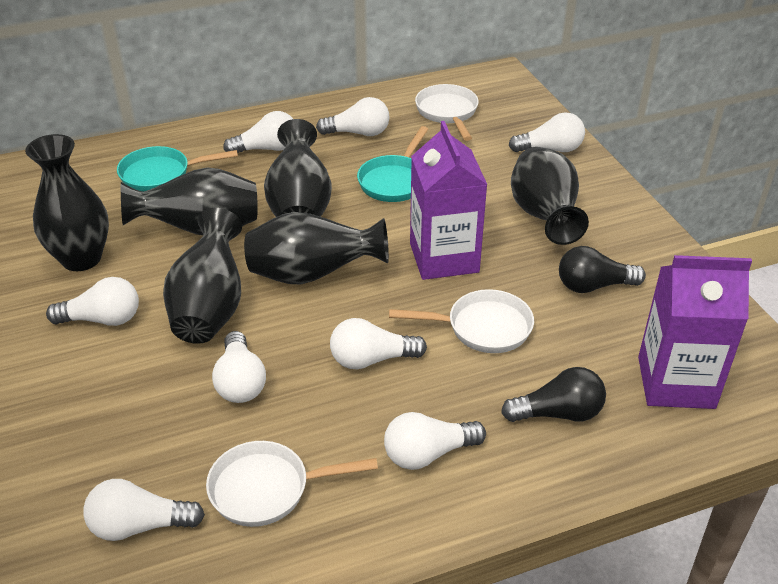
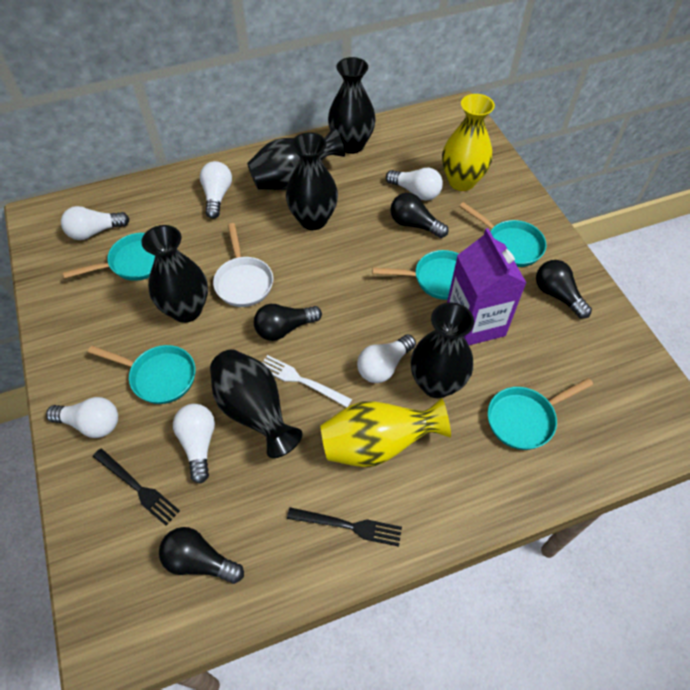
black fork: none = 0 -> [93,448,180,525] [287,507,402,547] = 2
black light bulb: [501,367,606,422] [559,246,646,293] = 2 -> [159,527,244,584] [254,304,322,341] [390,193,449,238] [536,260,592,319] = 4
purple carton: [410,121,487,280] [638,255,752,409] = 2 -> [447,228,526,345] = 1
turquoise pan: [117,146,238,191] [357,126,428,202] = 2 -> [63,233,155,281] [88,345,195,404] [372,250,459,300] [459,202,546,267] [488,378,593,450] = 5
white fork: none = 0 -> [262,355,352,407] = 1
white light bulb: [46,277,139,326] [83,479,205,541] [212,331,266,403] [223,111,293,153] [316,97,390,136] [330,318,427,369] [384,412,486,470] [509,112,585,152] = 8 -> [46,397,118,438] [61,206,129,240] [173,404,215,484] [200,161,232,219] [357,334,416,383] [386,167,443,201] = 6
white pan: [206,441,378,527] [389,289,534,353] [415,84,479,141] = 3 -> [213,223,273,307] = 1
yellow vase: none = 0 -> [321,398,451,467] [442,94,495,191] = 2

